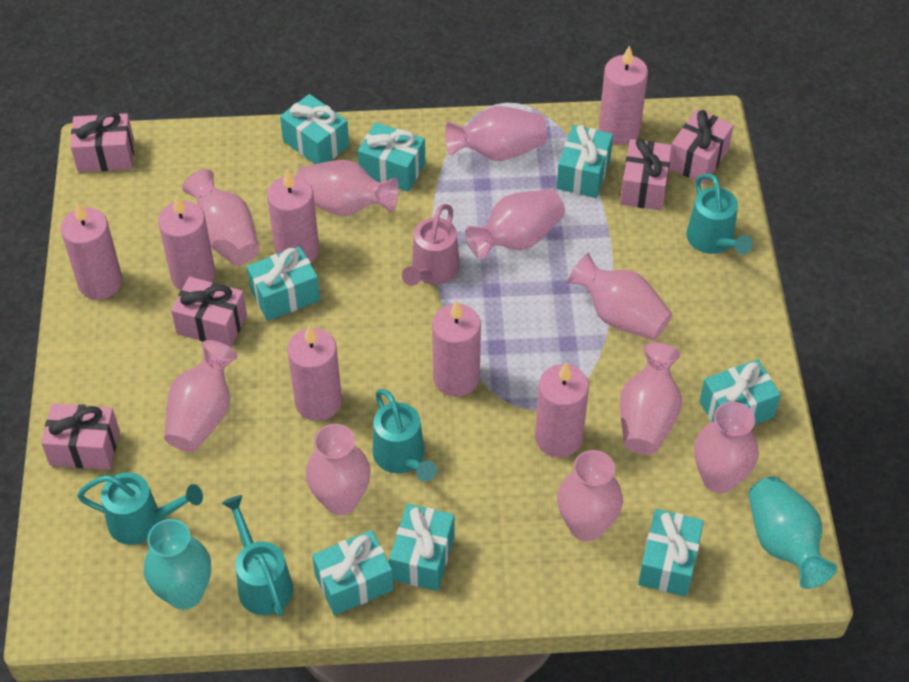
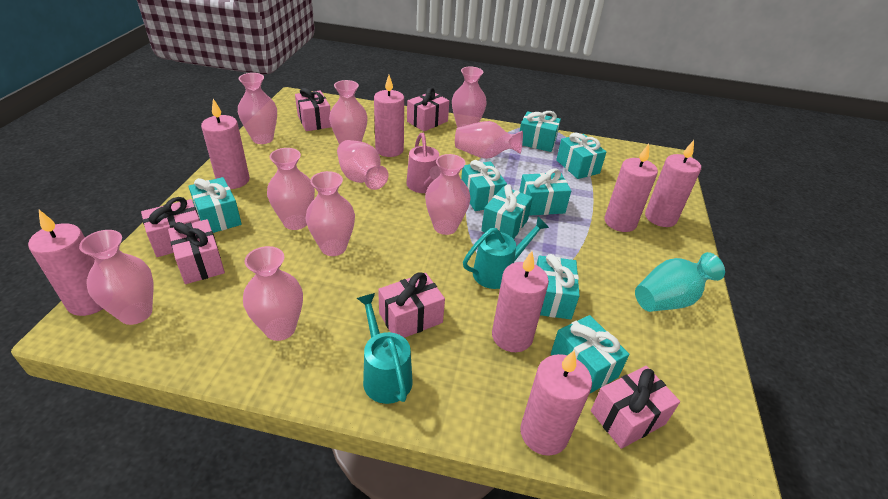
pink gift: [41,404,120,470] [71,111,134,172] [171,277,247,347] [620,139,672,210] [669,109,734,184] = 5 -> [141,197,200,257] [168,219,225,284] [295,88,331,131] [378,272,445,338] [407,88,449,131] [591,366,680,449] = 6
turquoise vase: [144,519,211,610] [748,476,837,589] = 2 -> [635,252,725,312] = 1
turquoise watering can: [77,473,203,545] [222,495,293,616] [373,389,437,481] [686,173,753,254] = 4 -> [357,293,413,404] [463,217,549,289] = 2

